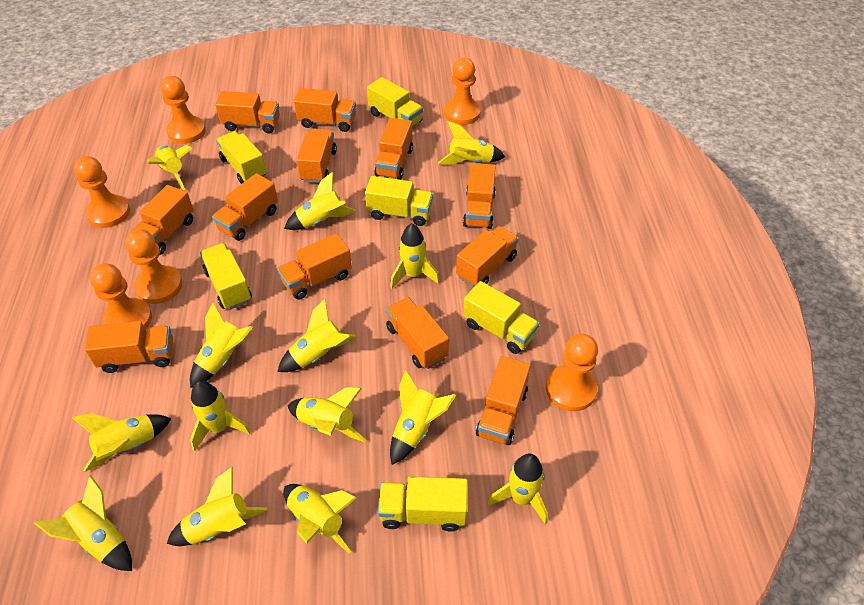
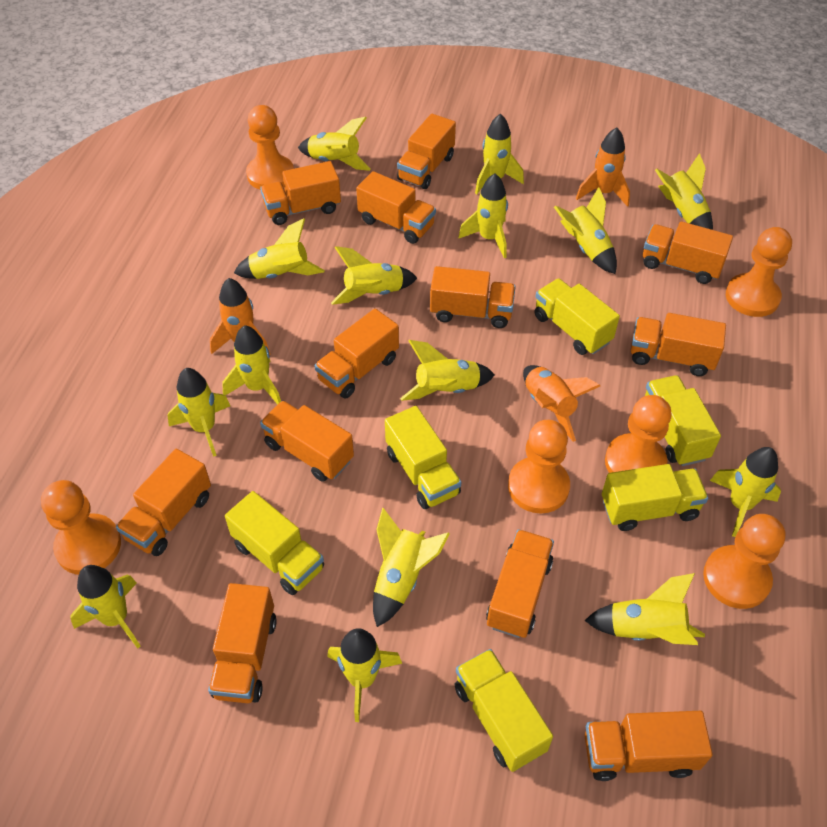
orange rocket: none = 0 -> [210,278,271,356] [523,365,600,442] [576,127,630,207] = 3
yellow rocket: [34,475,132,571] [72,413,172,472] [148,145,192,190] [167,467,267,546] [190,303,253,388] [190,381,250,451] [278,299,356,372] [283,484,357,553] [284,172,356,230] [287,387,366,442] [390,223,439,289] [390,370,456,465] [438,121,505,165] [488,453,548,524] = 14 -> [70,565,140,649] [167,368,230,457] [222,325,281,405] [234,218,325,279] [298,117,371,171] [327,628,402,722] [331,246,417,305] [373,508,450,627] [400,340,495,401] [458,173,508,258] [475,114,524,194] [554,187,617,274] [585,573,705,645] [655,153,713,230] [710,447,781,537] = 15

